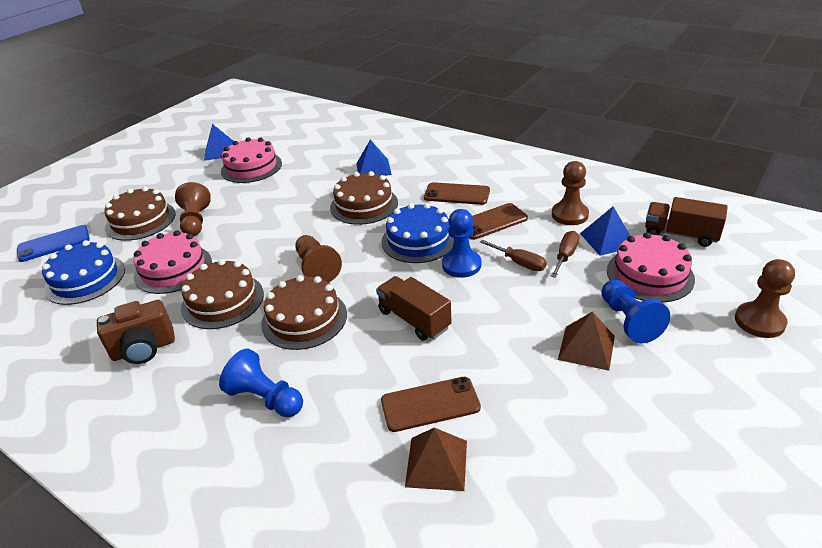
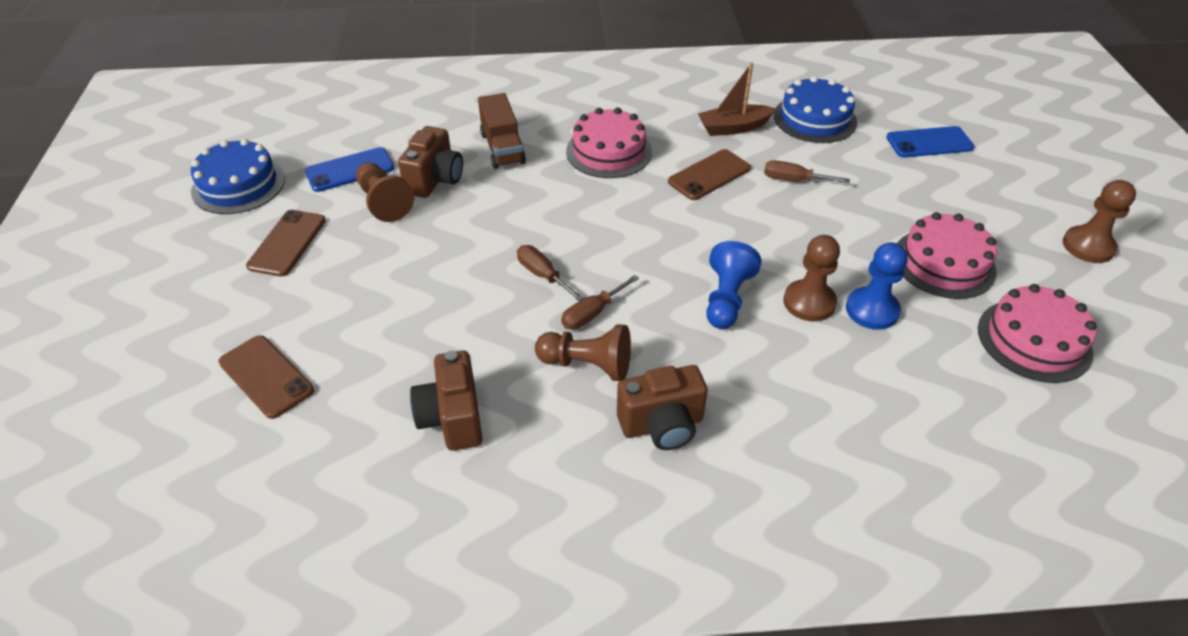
blue pawn: [219,348,303,417] [442,209,481,278] [601,280,670,343] = 3 -> [706,241,761,329] [846,242,908,330] = 2
blue phone: [17,225,90,262] = 1 -> [305,147,394,192] [886,126,974,158] = 2
blue pyramid: [204,124,233,161] [356,140,392,176] [580,206,630,256] = 3 -> none = 0
brown boat: none = 0 -> [698,63,776,136] = 1
brown cake: [104,187,176,241] [181,259,264,329] [261,275,347,350] [330,171,398,225] = 4 -> none = 0
brown camera: [97,300,175,364] = 1 -> [398,126,463,198] [410,350,482,451] [617,365,708,450] = 3
brown pyramid: [405,428,467,491] [558,312,615,371] = 2 -> none = 0
brown screwdriver: [480,240,547,271] [551,231,580,278] = 2 -> [517,245,584,301] [561,275,639,330] [764,160,850,183] = 3
brown truck: [376,276,452,341] [645,197,728,247] = 2 -> [478,93,526,169] = 1

